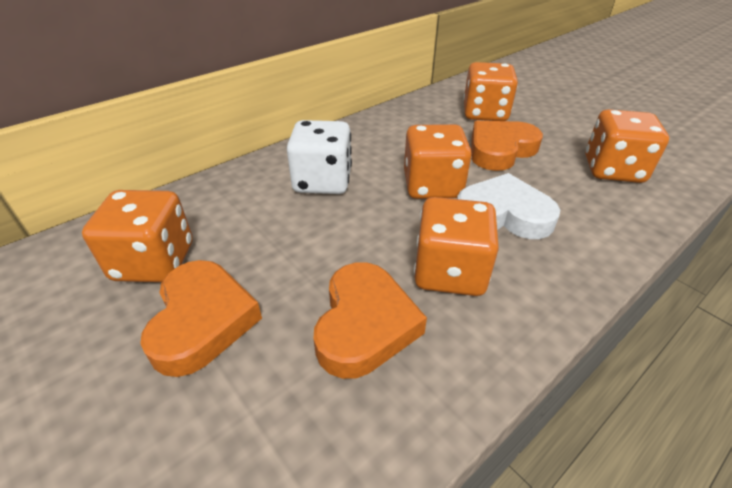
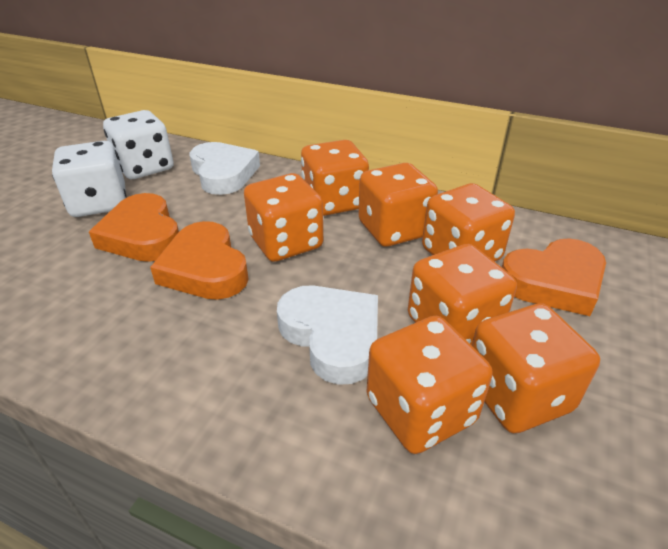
orange dice: [82,190,193,282] [404,124,472,199] [414,197,499,296] [463,62,518,121] [585,109,669,183] = 5 -> [244,173,323,262] [301,140,369,216] [358,163,438,247] [367,316,493,454] [408,244,517,345] [422,183,515,262] [472,303,600,433] = 7
white dice: [287,120,352,194] = 1 -> [52,141,127,217] [103,110,174,179] = 2
white heart: [457,173,560,239] = 1 -> [190,142,260,195] [277,285,378,385] = 2

